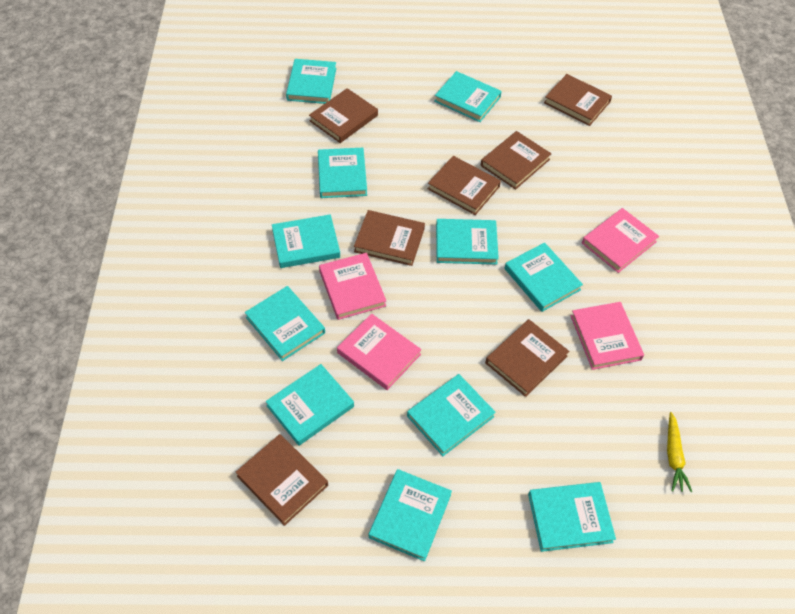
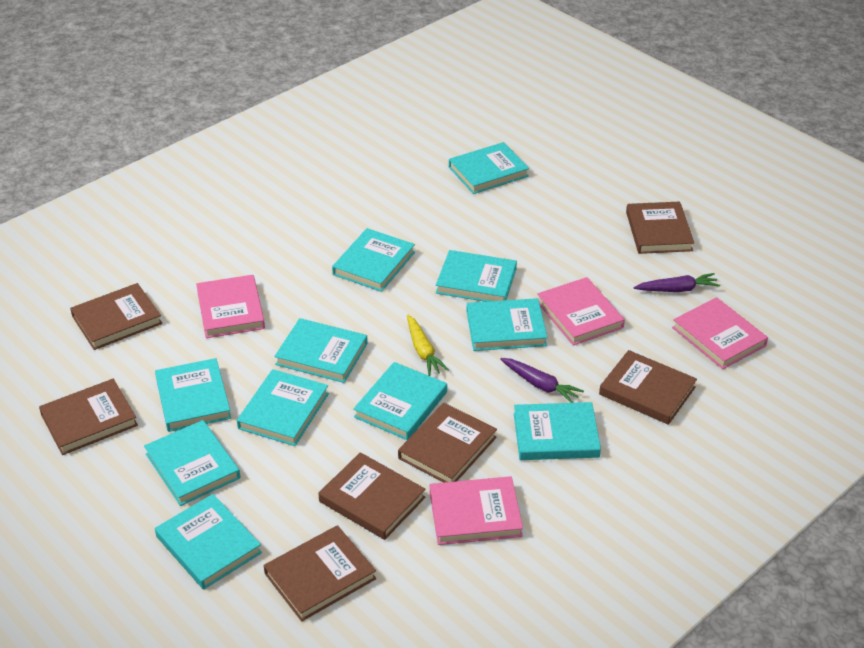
purple carrot: none = 0 -> [500,358,584,403] [633,273,720,292] = 2

